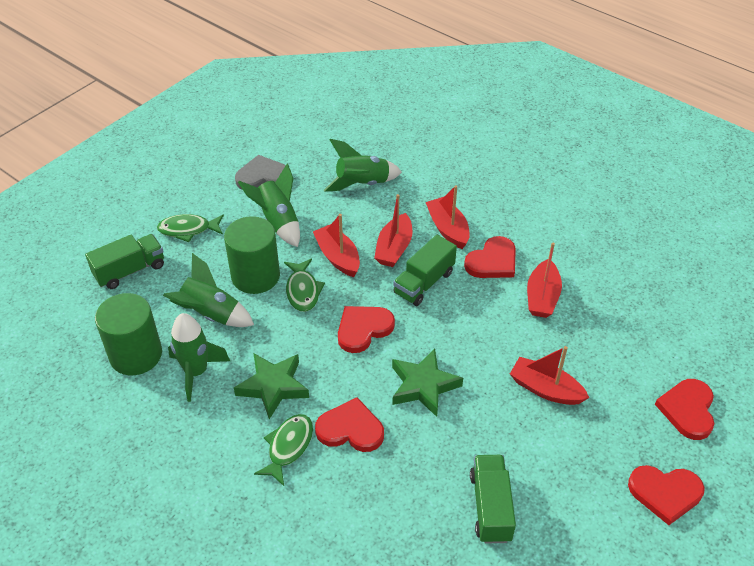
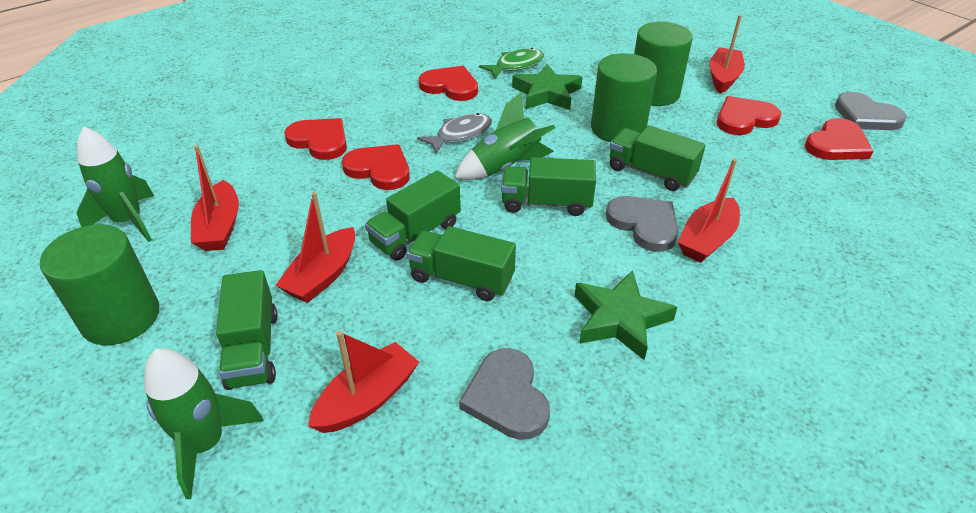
green cylinder: [95,293,162,375] [224,216,280,294] = 2 -> [40,224,159,345] [591,53,657,142] [634,22,693,106] = 3
green fish: [157,214,224,242] [254,414,313,486] [284,259,325,312] = 3 -> [479,48,544,79] = 1
green rocket: [163,253,254,327] [168,313,230,402] [238,163,300,247] [324,139,402,192] = 4 -> [77,127,154,242] [144,348,264,499] [455,92,555,180] = 3
green truck: [85,234,164,289] [393,235,457,306] [470,455,516,544] = 3 -> [216,270,278,390] [365,170,461,261] [407,226,516,301] [501,157,596,216] [609,125,706,191] = 5
grey fish: none = 0 -> [417,113,492,154] = 1
grey heart: [235,155,286,190] = 1 -> [459,348,550,440] [606,196,678,252] [835,92,907,130] = 3

